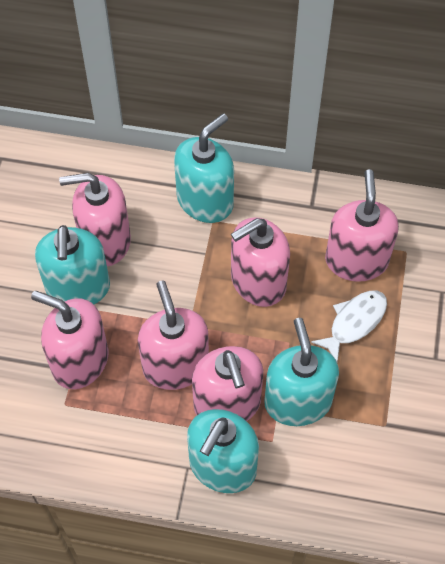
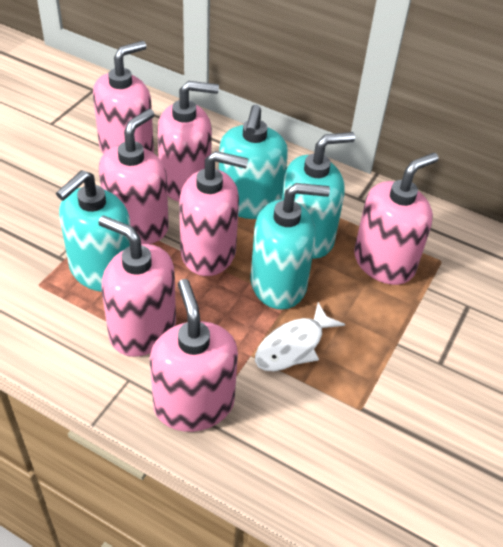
pink soap dispenser: [31,291,108,389] [59,173,131,266] [138,281,209,390] [192,346,263,421] [231,217,290,307] [325,169,399,282] = 6 -> [93,41,154,154] [98,215,176,357] [99,109,169,244] [150,279,238,432] [157,81,219,202] [179,151,248,276] [354,153,439,285] = 7

